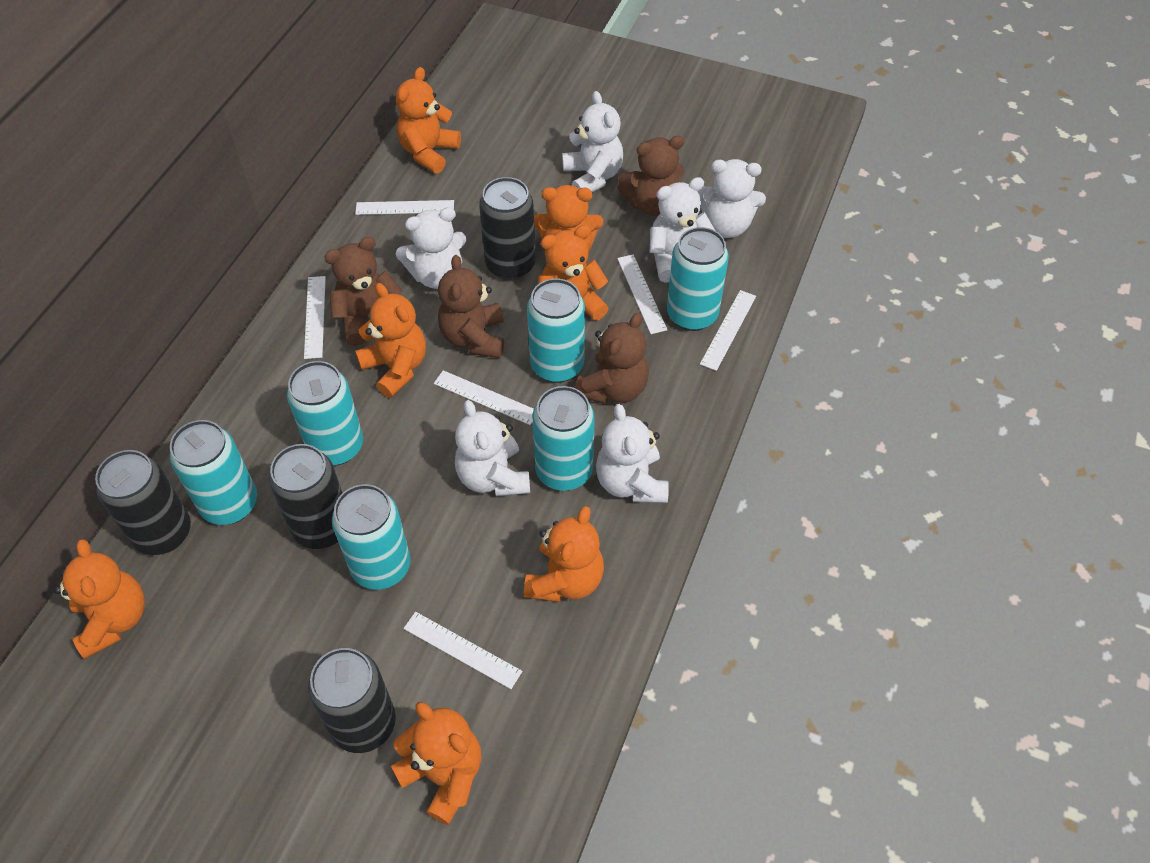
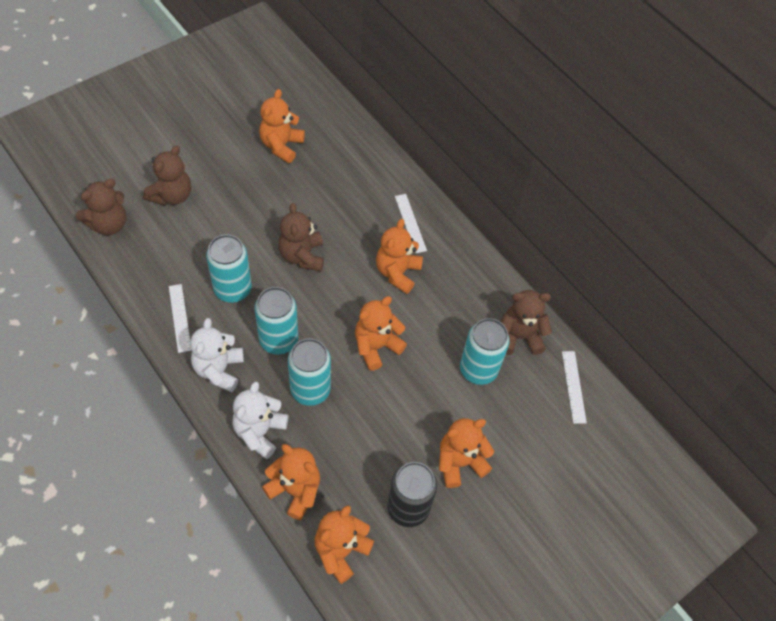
black can: [95,450,191,555] [269,444,342,549] [308,648,396,753] [479,177,536,280] = 4 -> [387,462,437,527] = 1
orange teddy bear: [54,539,145,659] [355,283,426,398] [391,702,482,825] [396,67,461,173] [524,506,604,602] [534,185,603,251] [538,225,609,320] = 7 -> [259,89,305,163] [262,444,320,520] [315,506,374,584] [355,296,407,371] [376,219,423,294] [439,418,494,488] = 6
turquoise can: [170,420,257,525] [287,361,363,466] [332,484,410,590] [527,278,585,383] [532,386,595,491] [667,227,729,331] = 6 -> [206,235,252,303] [255,287,298,354] [288,339,331,406] [460,318,509,385] = 4
white ruler: [304,276,326,359] [355,200,454,215] [404,612,523,689] [434,370,534,425] [617,254,667,334] [700,290,756,371] = 6 -> [169,284,192,353] [395,194,427,254] [562,351,587,424] = 3
white teddy bear: [396,207,467,289] [455,400,530,496] [562,91,623,192] [596,404,669,503] [649,177,715,283] [697,159,766,238] = 6 -> [190,318,244,392] [232,382,288,459] = 2

